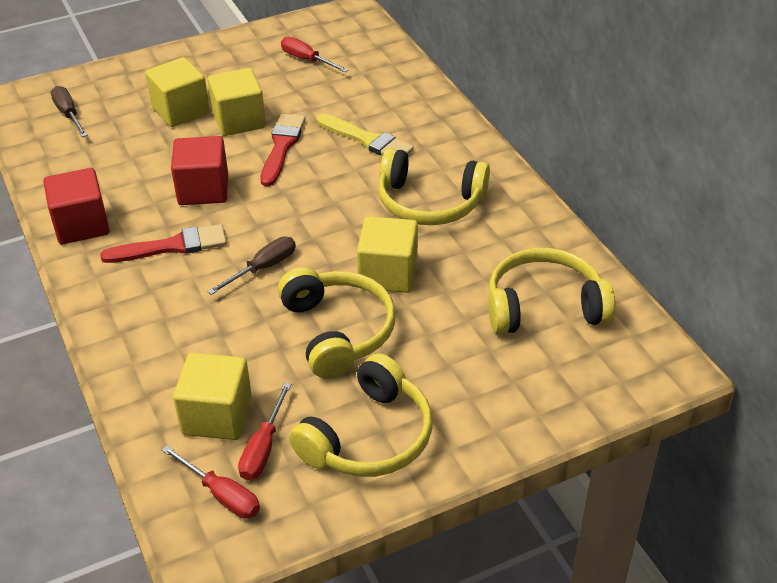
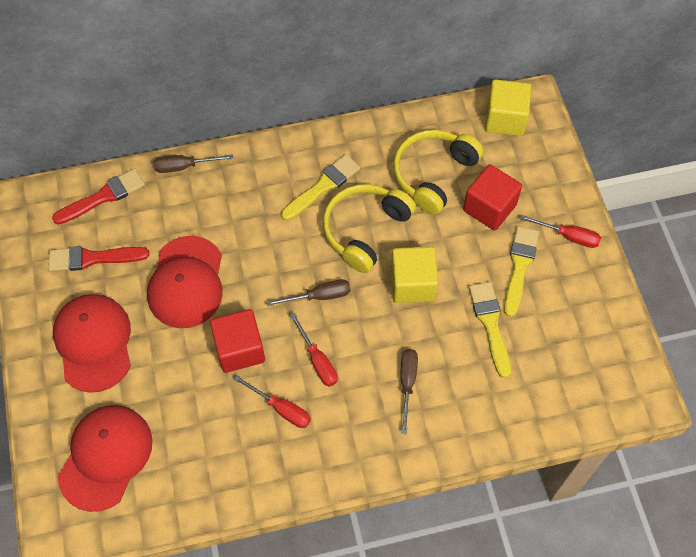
brown screwdriver: [51,86,87,137] [207,237,296,295] = 2 -> [153,154,233,173] [267,279,350,306] [401,349,418,434] = 3
red cap: none = 0 -> [53,294,131,393] [58,405,153,512] [147,236,223,328] = 3
yellow brush: [317,114,414,155] = 1 -> [281,154,360,221] [469,282,511,378] [504,226,539,317] = 3
yellow cube: [145,57,210,127] [173,353,252,440] [208,68,266,136] [357,216,418,293] = 4 -> [391,247,438,303] [485,79,531,136] = 2
yellow headphones: [278,267,396,378] [289,353,433,477] [378,148,490,225] [488,248,615,334] = 4 -> [323,184,416,273] [393,130,483,215] = 2

